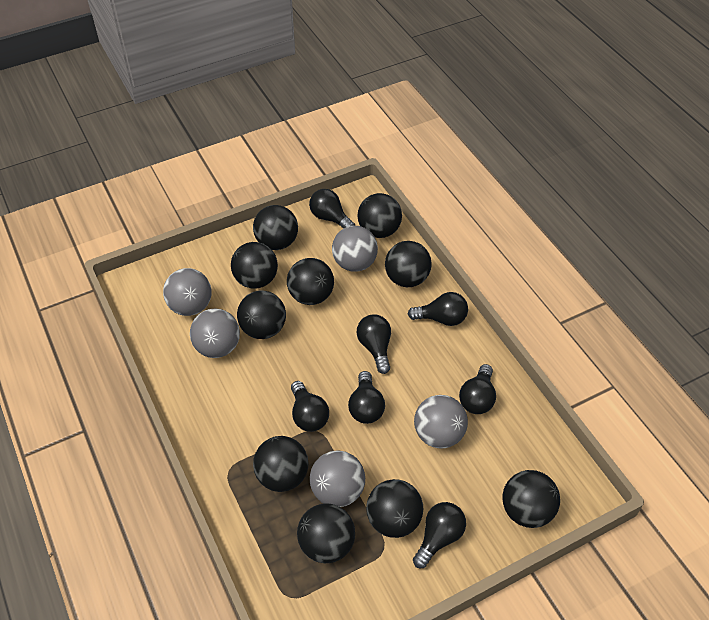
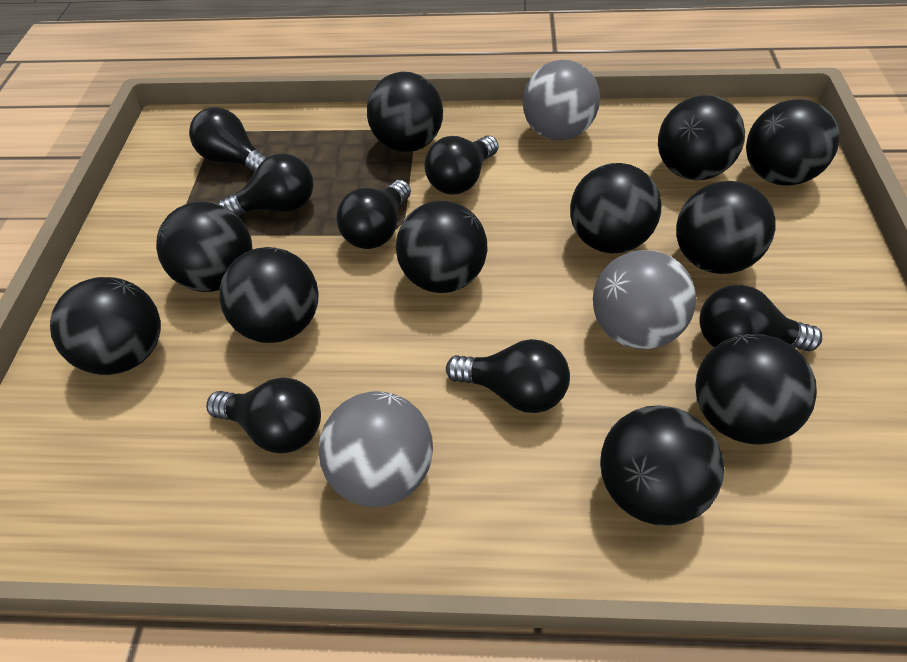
black ball: [231,242,278,289] [237,291,286,339] [253,205,298,250] [253,436,309,492] [287,258,334,305] [297,504,355,563] [358,193,402,238] [366,479,423,538] [385,241,432,287] [502,470,560,528] = 10 -> [50,277,161,375] [156,202,253,292] [219,247,319,343] [367,72,443,152] [396,201,488,293] [570,163,662,253] [600,405,724,526] [658,95,745,180] [676,181,776,274] [695,334,817,445] [746,99,840,186] = 11
grey ball: [163,268,212,316] [190,309,240,358] [310,451,365,507] [332,226,378,272] [414,395,468,449] = 5 -> [319,391,433,507] [523,60,600,141] [593,250,696,349] = 3

